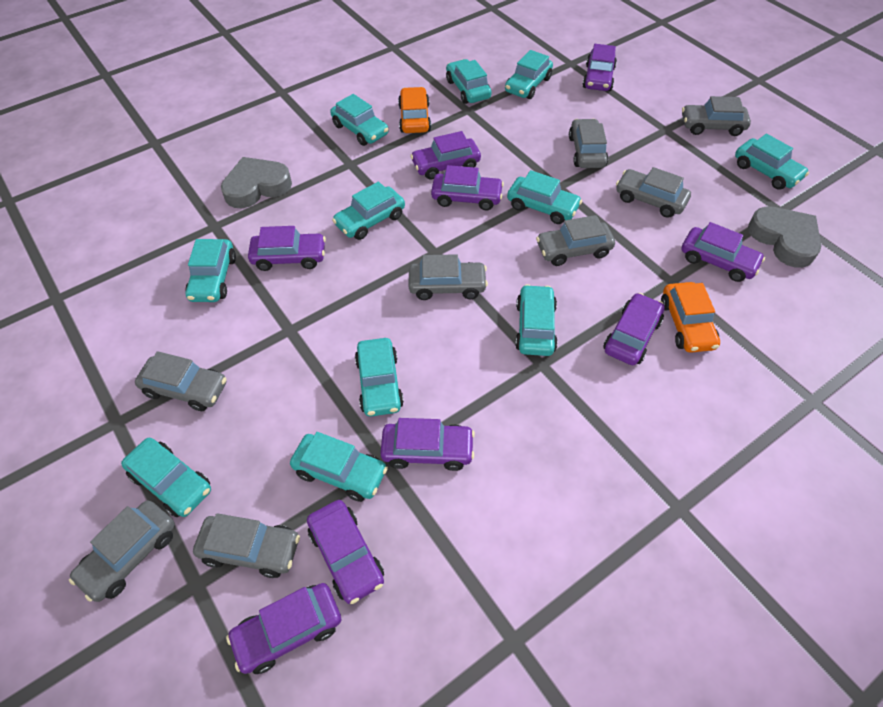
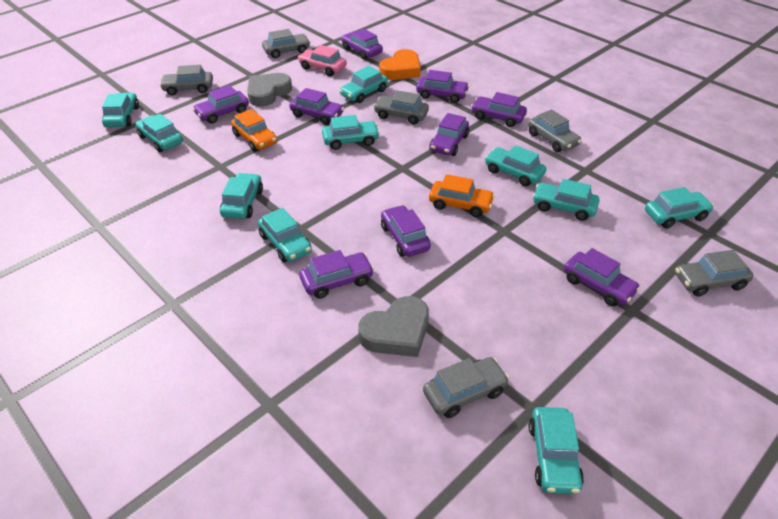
grey car: [69,500,175,602] [135,351,226,411] [193,513,300,578] [409,254,488,300] [536,215,615,266] [569,119,608,168] [616,167,691,218] [682,96,751,136] = 8 -> [160,65,213,95] [262,29,310,58] [373,91,429,125] [423,357,509,418] [528,109,582,152] [675,250,754,296] = 6
orange heart: none = 0 -> [379,49,421,80] = 1
pink car: none = 0 -> [298,45,347,76] = 1
turquoise car: [121,438,211,517] [185,239,236,302] [290,432,388,502] [330,94,389,146] [332,182,405,240] [355,338,404,416] [446,59,492,104] [505,50,553,99] [507,170,582,224] [515,284,558,356] [735,134,809,190] = 11 -> [102,93,139,127] [135,114,183,152] [220,173,263,219] [258,208,312,262] [322,115,380,150] [339,66,388,103] [485,145,546,186] [529,407,584,494] [533,179,600,221] [645,187,714,228] = 10

